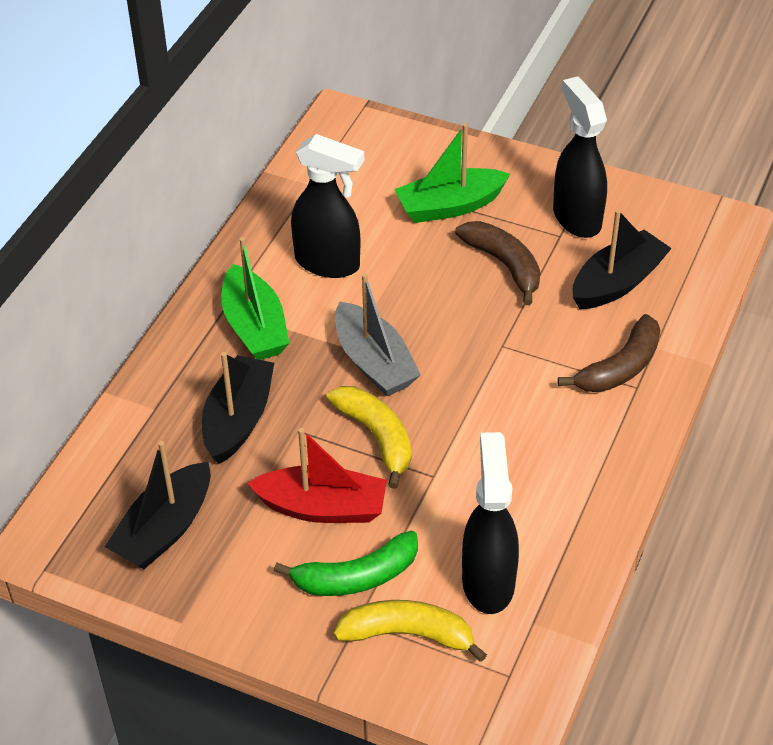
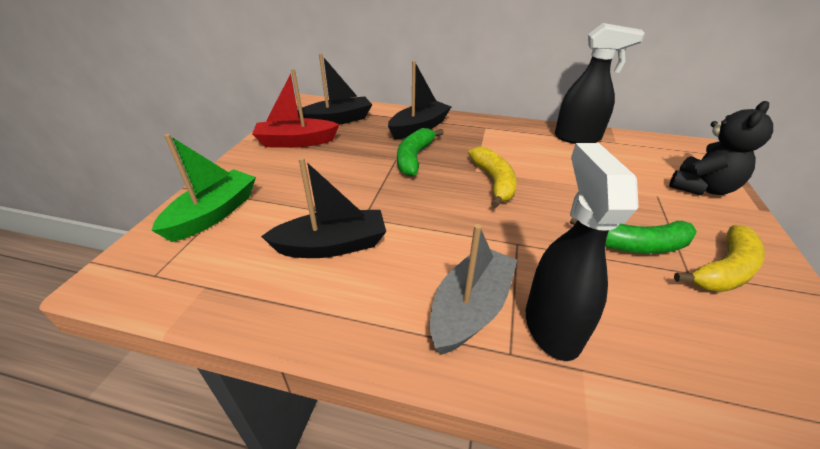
black spray bottle: [291,134,364,278] [462,432,519,614] [553,76,607,238] = 3 -> [526,143,639,361] [555,23,645,144] = 2
black teddy bear: none = 0 -> [669,101,773,195] = 1
brown banana: [455,221,540,305] [558,314,660,393] = 2 -> none = 0
green banana: [274,531,418,596] = 1 -> [397,128,444,176] [570,217,697,254] = 2
green boat: [221,237,289,360] [394,123,510,223] = 2 -> [151,134,256,242] = 1

